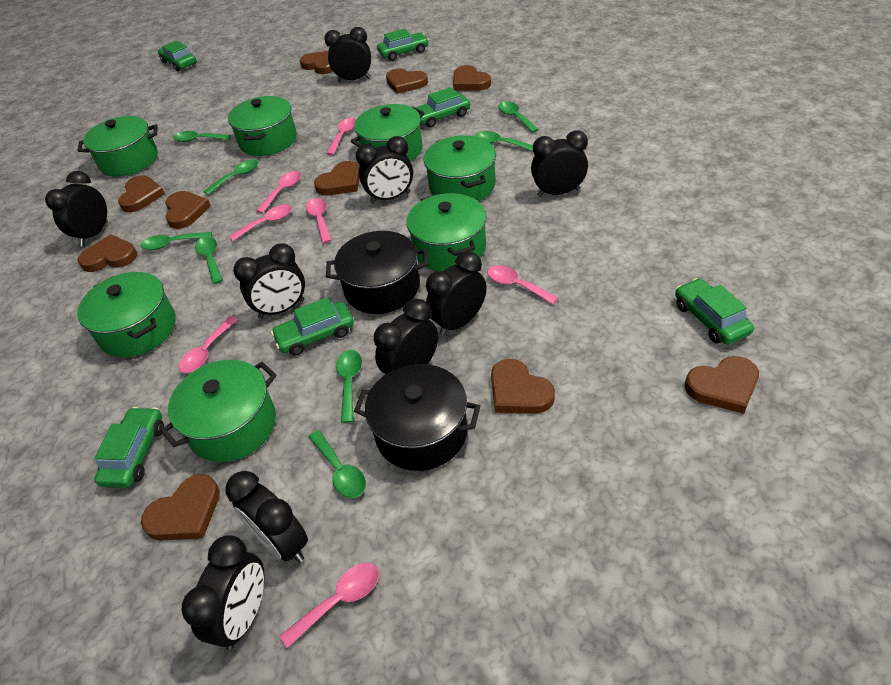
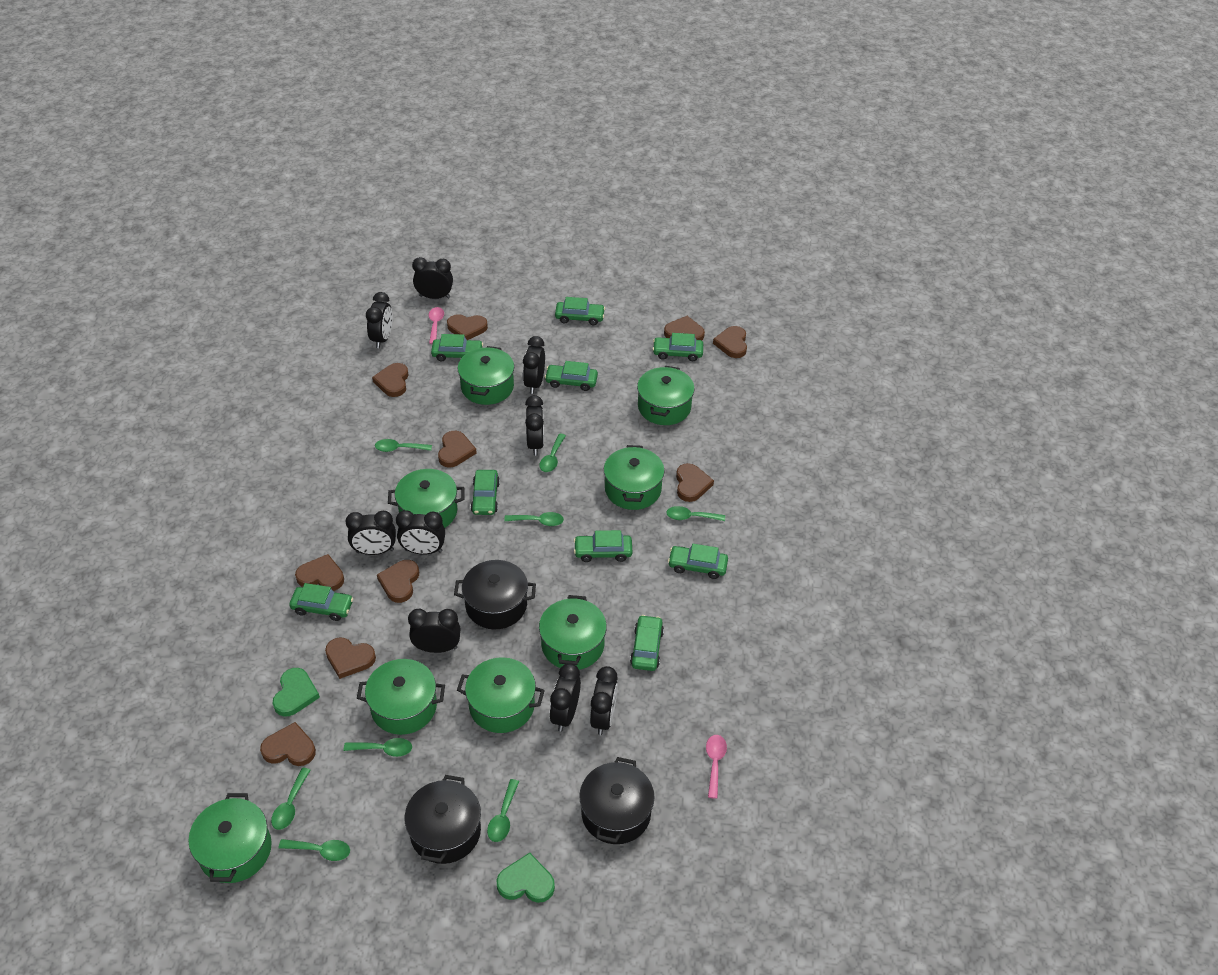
black pot: [326,231,428,314] [354,364,480,471] = 2 -> [405,775,481,864] [454,560,536,629] [579,757,655,844] = 3
green car: [94,407,164,488] [158,40,197,71] [271,297,354,355] [377,29,429,61] [415,87,470,128] [675,278,754,345] = 6 -> [289,583,353,621] [431,334,483,361] [471,470,500,515] [545,361,598,391] [555,297,605,325] [574,530,632,562] [630,615,664,671] [653,333,703,361] [668,544,728,579] = 9
green heart: none = 0 -> [272,668,320,717] [497,853,555,903] = 2
green pot: [77,272,176,357] [78,116,158,177] [161,360,277,462] [228,96,297,156] [351,104,425,162] [407,193,487,271] [424,135,496,201] = 7 -> [188,793,272,883] [357,659,445,735] [388,469,464,528] [457,657,545,733] [458,346,514,405] [539,595,607,670] [604,445,665,510] [637,366,695,425] = 8
pink spoon: [179,316,238,373] [229,204,292,241] [256,171,301,213] [280,563,379,648] [306,198,332,243] [326,118,356,155] [487,265,558,305] = 7 -> [429,307,444,344] [706,735,727,799] = 2

